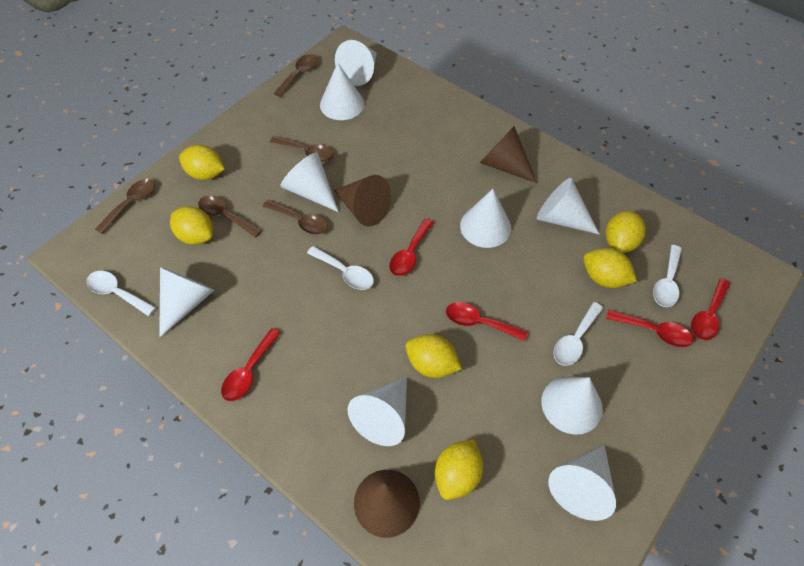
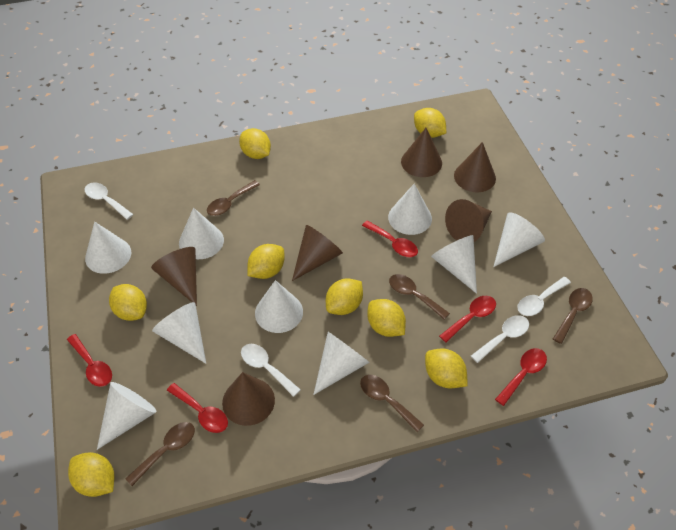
brown cone: [334,175,391,226] [354,470,420,538] [480,126,537,183] = 3 -> [151,247,197,306] [222,372,275,426] [292,225,343,281] [401,128,442,177] [445,199,492,242] [454,142,496,192] = 6
yellow lemon: [170,206,213,245] [179,145,225,180] [406,334,462,378] [435,439,483,500] [583,248,637,288] [606,211,646,253] = 6 -> [68,452,114,497] [109,284,147,321] [239,128,271,159] [247,244,284,279] [326,278,363,315] [367,299,406,337] [414,108,446,138] [425,349,468,389] = 8

